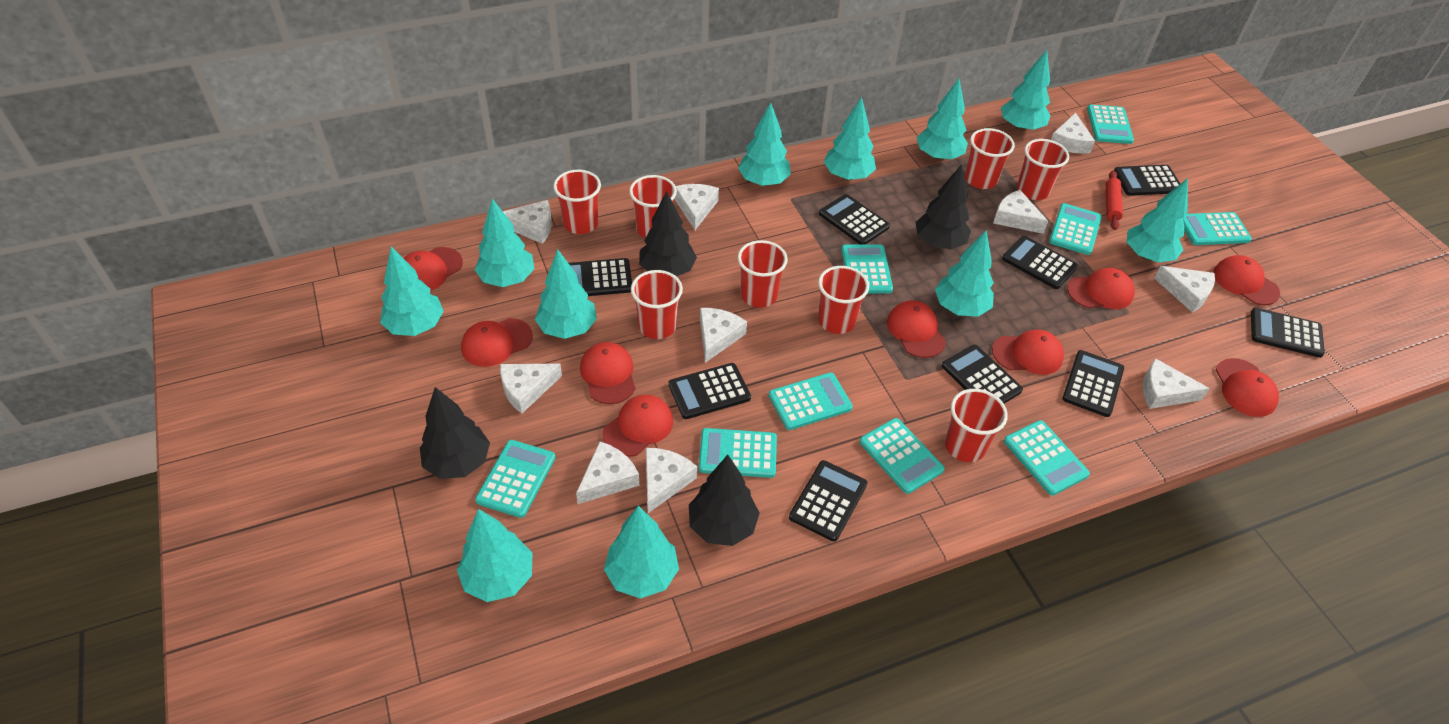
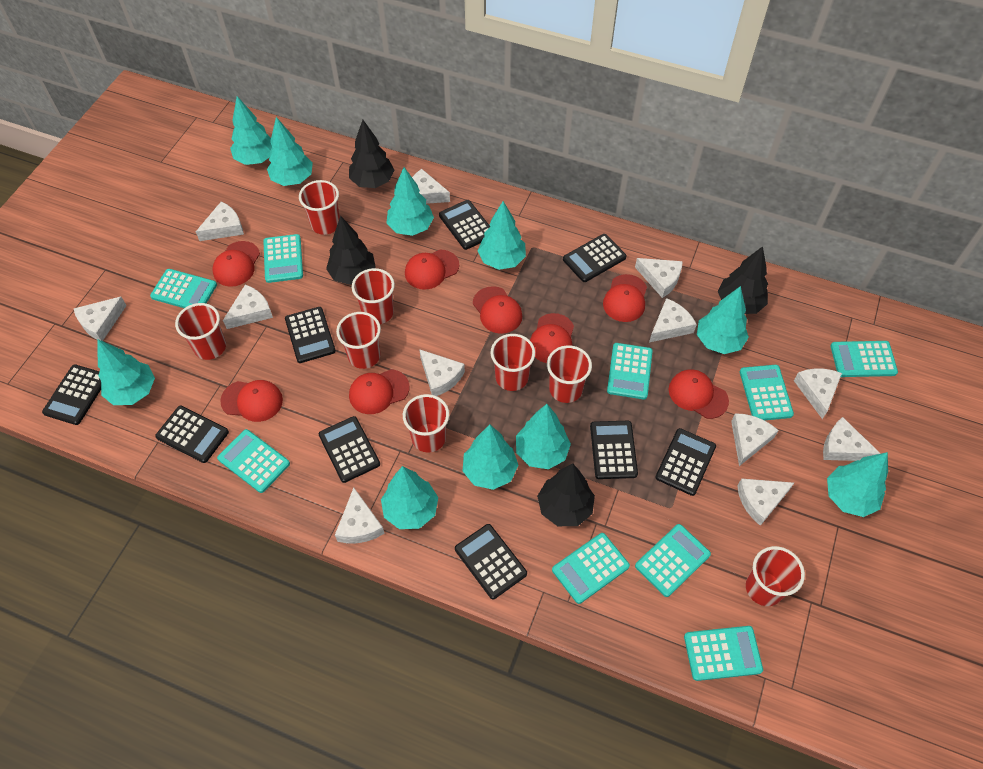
red cap: [404,247,463,291] [461,318,533,367] [580,342,636,404] [602,395,673,457] [887,300,946,358] [992,330,1064,375] [1067,268,1135,309] [1213,255,1280,305] [1216,358,1279,417] = 9 -> [212,241,260,287] [220,380,283,422] [349,369,410,414] [405,249,459,290] [473,286,522,334] [530,313,574,363] [603,274,647,322] [669,369,729,419] = 8
red rolling pin: [1106,170,1123,230] = 1 -> none = 0
turquoise tree: [380,247,444,336] [457,509,532,602] [475,199,535,287] [535,249,597,339] [604,506,679,599] [738,102,791,186] [824,97,876,180] [917,79,968,161] [935,231,994,317] [1001,50,1050,131] [1127,178,1188,262] = 11 -> [98,339,155,405] [230,96,272,165] [267,117,313,186] [381,466,438,529] [387,167,434,236] [463,425,518,490] [478,201,526,270] [516,404,571,469] [697,286,749,354] [827,452,888,517] = 10
white cheese: [500,364,562,413] [503,200,552,244] [576,441,640,504] [646,448,697,513] [674,184,719,230] [700,308,747,363] [993,190,1048,234] [1051,113,1095,154] [1143,358,1210,409] [1154,266,1215,313] = 10 -> [74,297,127,341] [196,202,244,241] [223,285,273,329] [335,488,385,543] [412,169,450,204] [419,349,465,396] [635,258,683,298] [649,298,697,343] [731,413,779,466] [737,478,794,526] [794,368,842,419] [823,417,881,461] = 12

